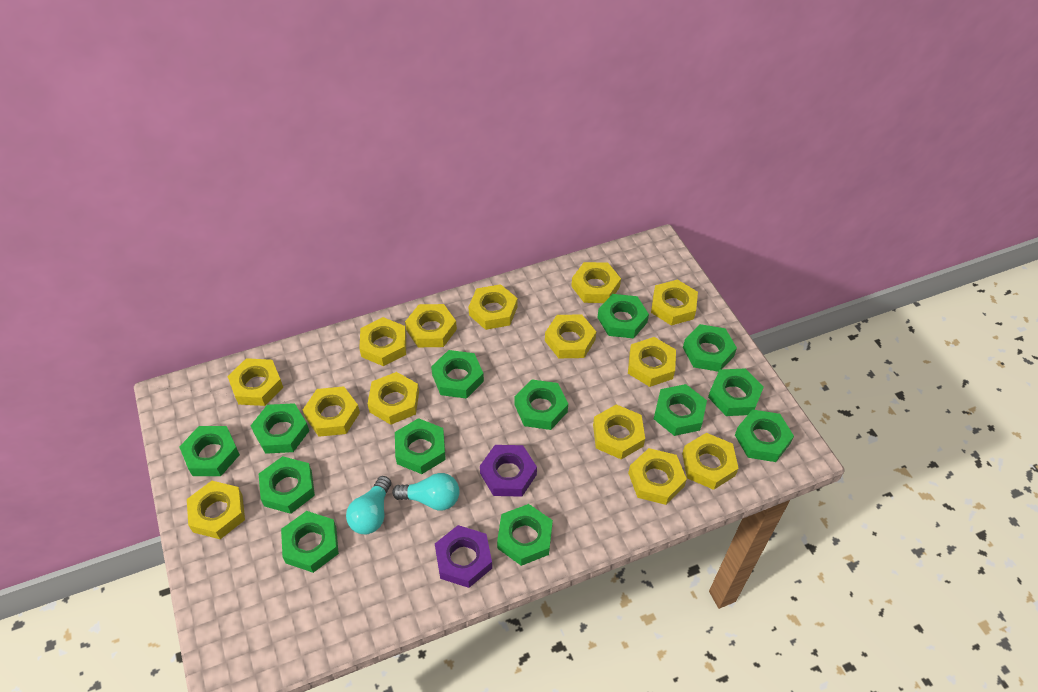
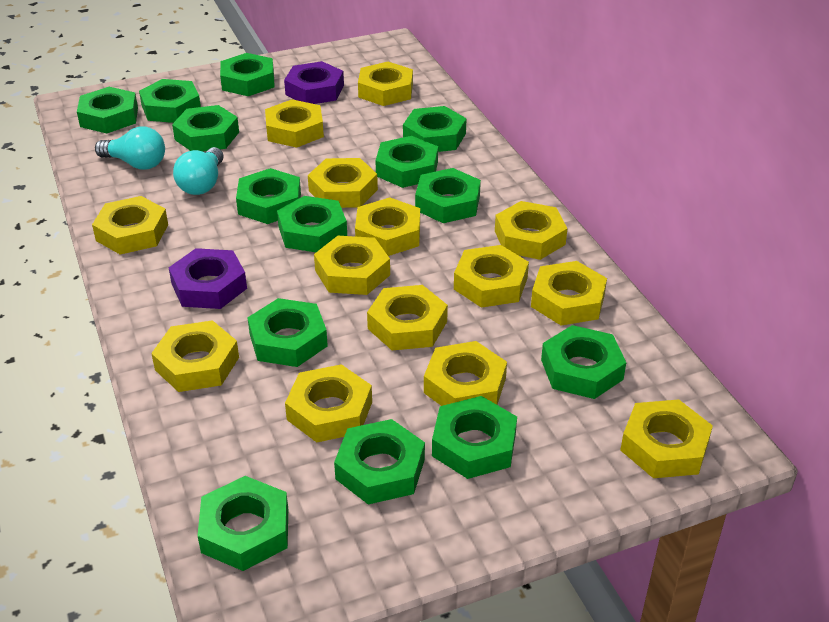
green nut: [179,426,240,476] [251,403,309,454] [259,456,315,514] [281,511,339,573] [395,418,446,474] [431,350,484,399] [497,504,553,566] [514,379,568,430] [597,294,649,339] [654,384,707,436] [683,324,737,372] [708,368,764,416] [735,409,794,462] = 13 -> [77,87,138,134] [139,79,201,123] [172,105,239,151] [198,476,288,571] [220,53,275,96] [236,168,301,224] [247,298,328,367] [277,196,347,252] [334,419,425,504] [375,136,438,188] [403,106,467,152] [415,168,481,223] [432,396,517,479] [541,325,626,399] = 14

